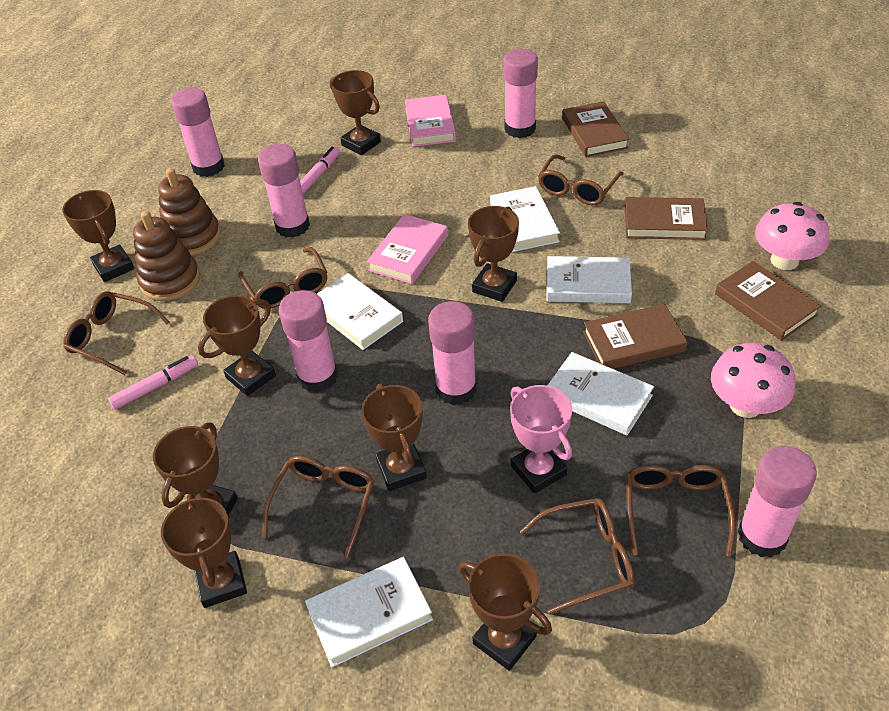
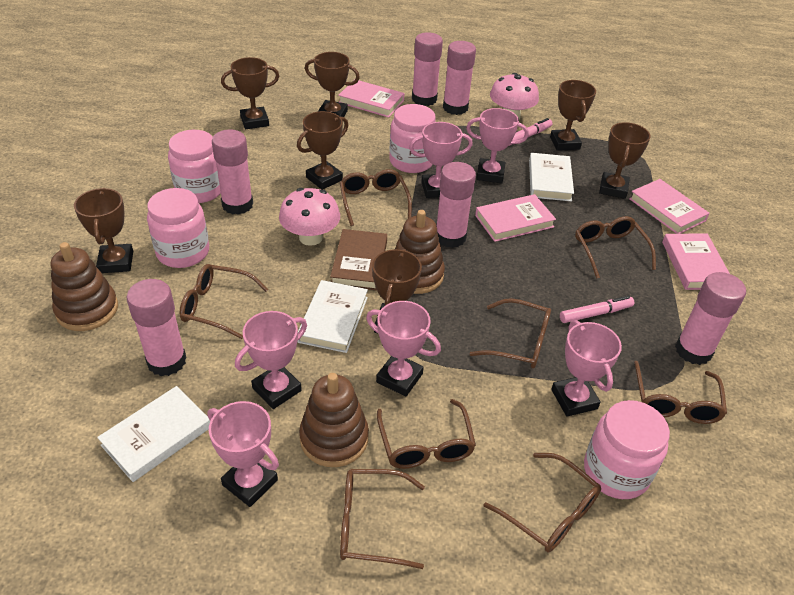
brown book: [562,101,629,157] [583,304,688,369] [625,197,708,240] [715,261,821,341] = 4 -> [330,229,387,290] = 1
brown glasses: [64,291,169,375] [238,247,328,309] [262,456,375,558] [520,498,635,615] [538,154,623,205] [626,464,736,557] = 6 -> [179,264,268,339] [340,169,412,226] [340,469,425,569] [377,399,476,469] [469,298,551,368] [484,453,601,552] [575,216,656,279] [634,361,727,424] = 8
brown stacking toy: [133,211,200,301] [158,168,221,255] = 2 -> [51,242,118,331] [299,373,369,467] [395,210,445,294] = 3
brown trophy: [62,190,134,282] [153,423,238,515] [161,494,247,608] [198,295,276,396] [330,70,381,155] [361,383,427,491] [459,553,552,671] [468,206,519,302] = 8 -> [74,188,133,273] [221,57,279,129] [297,111,348,190] [305,52,360,117] [372,249,422,333] [550,80,596,151] [599,122,651,199] = 7
pink book: [367,214,448,284] [405,95,456,147] = 2 -> [338,80,404,118] [475,194,556,242] [629,179,710,234] [662,233,730,290] = 4
pink jar: none = 0 -> [147,188,209,268] [168,130,221,203] [389,104,436,173] [584,400,670,499] = 4
pink trophy: [510,385,572,494] = 1 -> [208,401,279,507] [235,311,307,409] [366,301,441,397] [409,122,473,198] [466,108,529,183] [551,320,622,417] = 6
white book: [305,557,433,667] [317,273,403,350] [490,186,560,252] [546,256,632,303] [547,352,654,435] = 5 -> [97,386,210,482] [297,280,368,353] [529,153,574,201] = 3

